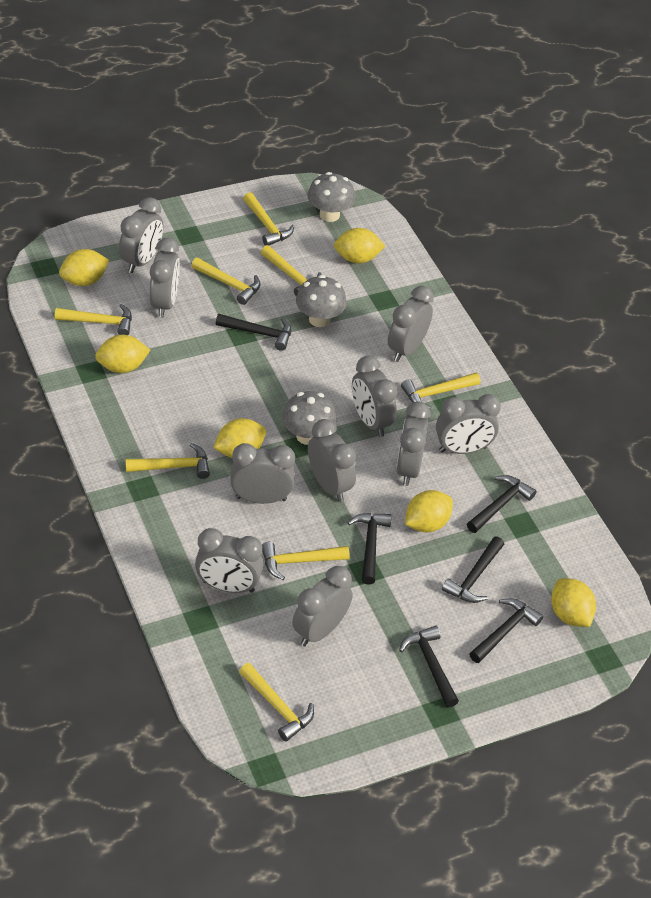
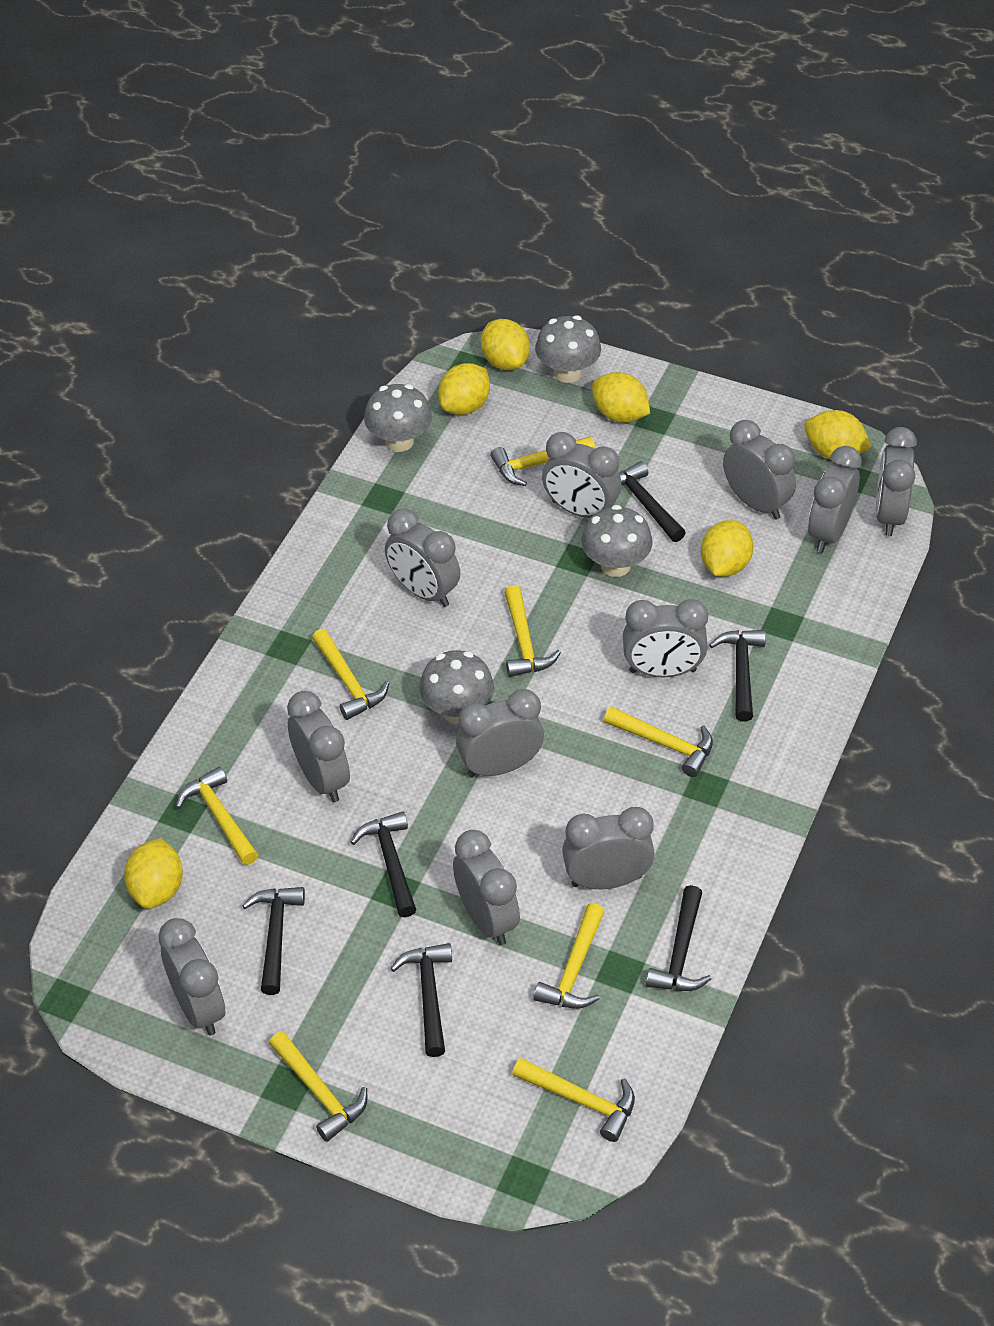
grey clock: [119,197,164,273] [150,238,180,318] [195,528,263,593] [230,443,295,504] [292,566,353,646] [308,419,356,502] [352,356,397,437] [388,286,434,362] [396,401,431,486] [436,394,501,454] = 10 -> [158,918,225,1036] [287,691,350,802] [385,509,460,607] [453,830,520,945] [456,689,544,778] [542,432,622,518] [562,807,655,889] [623,599,708,677] [723,420,796,520] [808,446,862,553] [876,427,917,536] = 11
grey mushroom: [282,391,337,445] [296,275,347,327] [308,172,355,222] = 3 -> [364,384,432,452] [419,650,494,724] [535,315,601,383] [581,505,653,577] = 4

